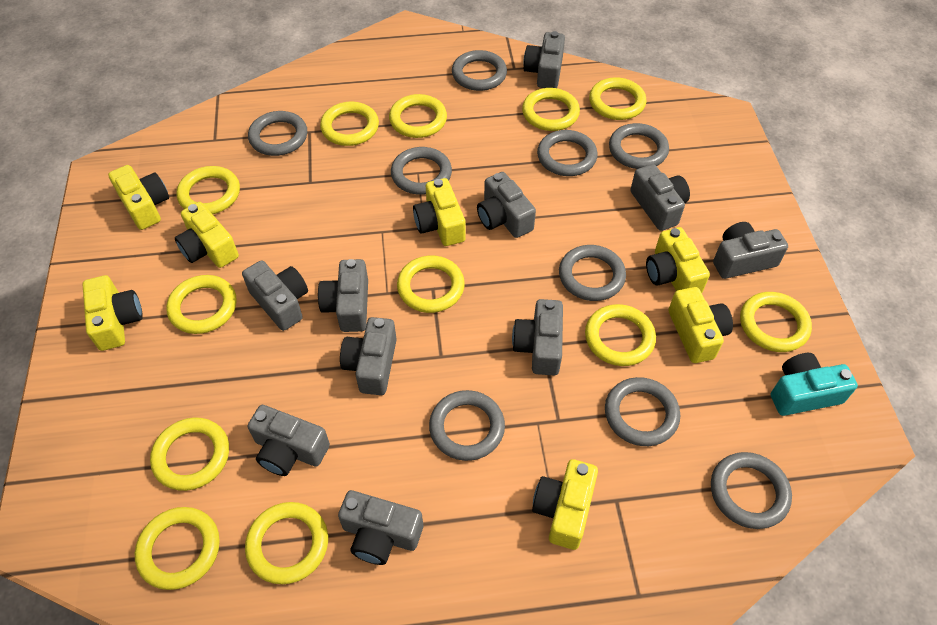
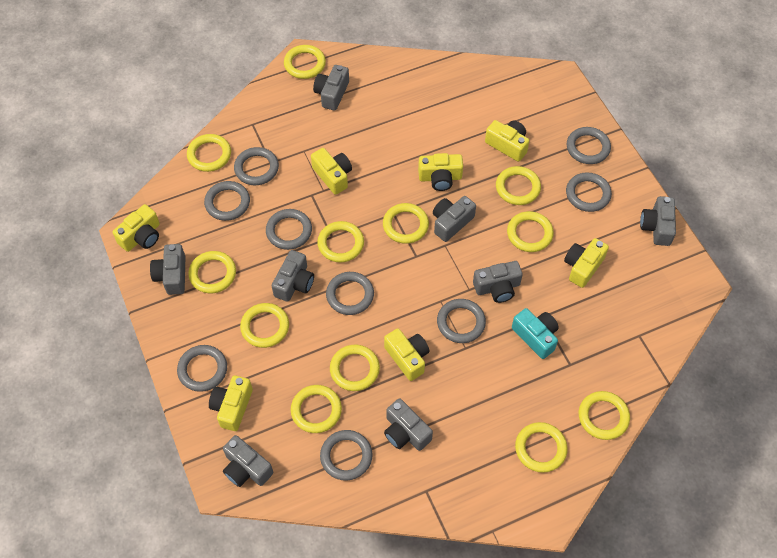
grey camera: [242,260,308,331] [248,405,330,476] [318,259,368,332] [338,490,423,565] [340,317,397,395] [477,172,536,238] [512,299,563,375] [523,31,565,88] [630,164,690,231] [713,222,788,279] = 10 -> [150,244,186,295] [223,435,273,487] [272,250,314,302] [313,65,349,111] [384,398,433,451] [433,196,476,242] [473,261,523,303] [640,196,676,246] = 8

